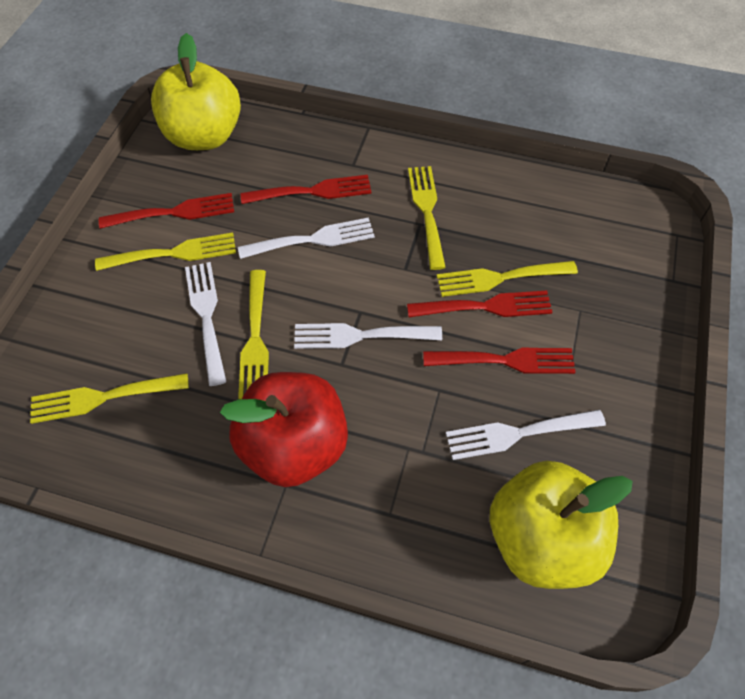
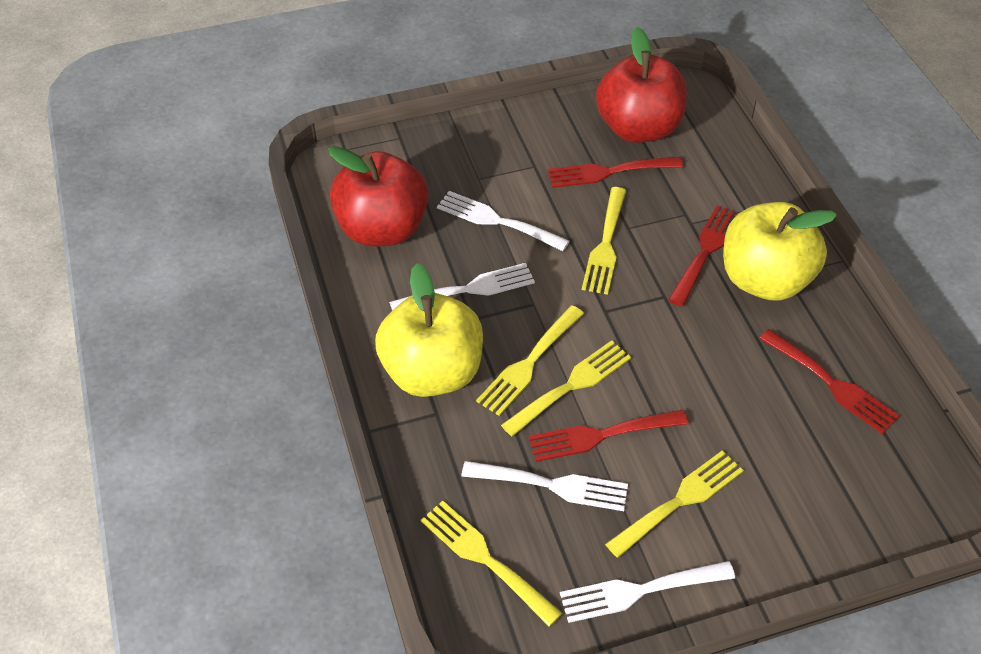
red apple: [220,372,348,487] = 1 -> [328,146,428,247] [596,27,687,143] = 2

